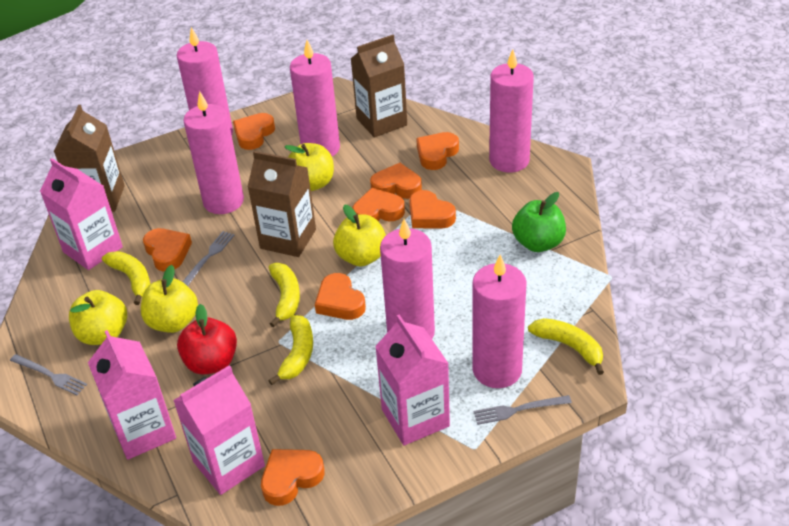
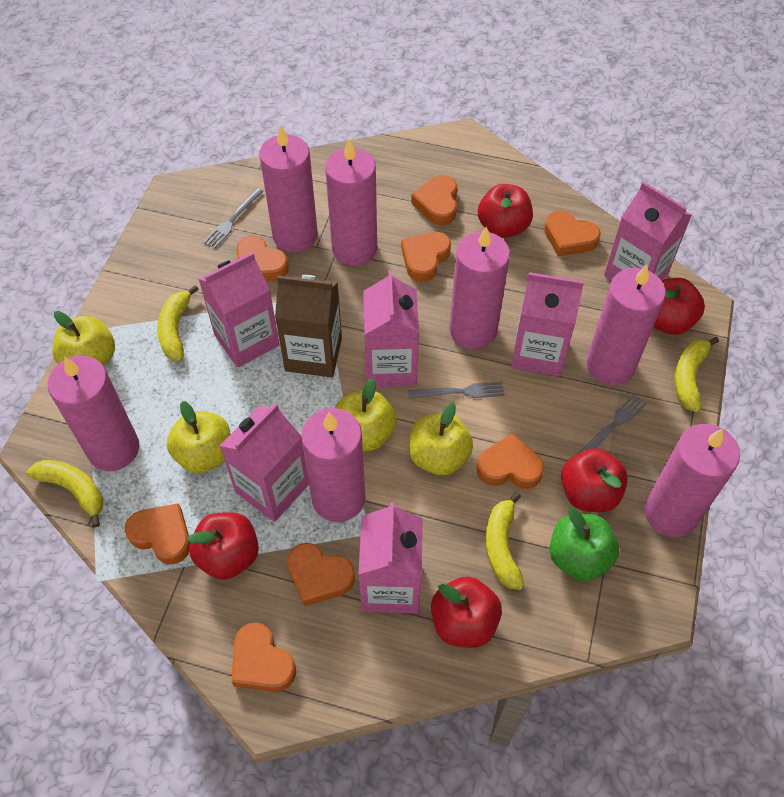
brown carton: [54,105,125,212] [247,151,316,257] [351,35,407,138] = 3 -> [275,275,342,377] = 1
pink candle: [177,27,233,135] [183,91,244,214] [290,40,340,156] [380,219,435,339] [472,254,527,388] [489,49,534,173] = 6 -> [48,356,139,471] [259,126,318,252] [301,408,365,522] [325,140,377,266] [449,226,510,349] [586,265,666,385] [644,424,740,537] = 7
pink carton: [40,158,123,270] [88,330,176,460] [173,365,265,495] [375,314,450,446] = 4 -> [199,252,280,368] [220,403,309,522] [359,502,423,613] [363,270,419,387] [511,272,584,376] [604,181,692,280] = 6
red apple: [177,304,237,375] = 1 -> [187,512,259,580] [431,577,502,648] [478,184,533,238] [561,448,628,512] [653,278,705,335] = 5

